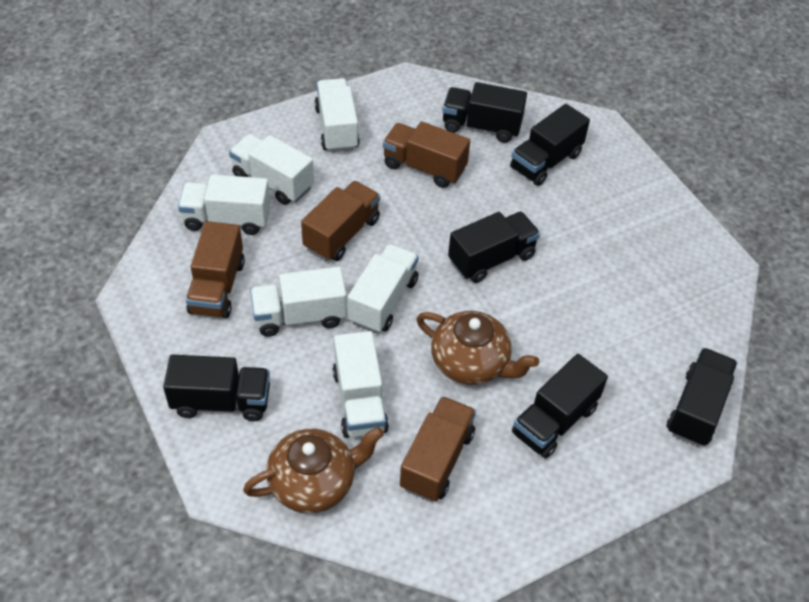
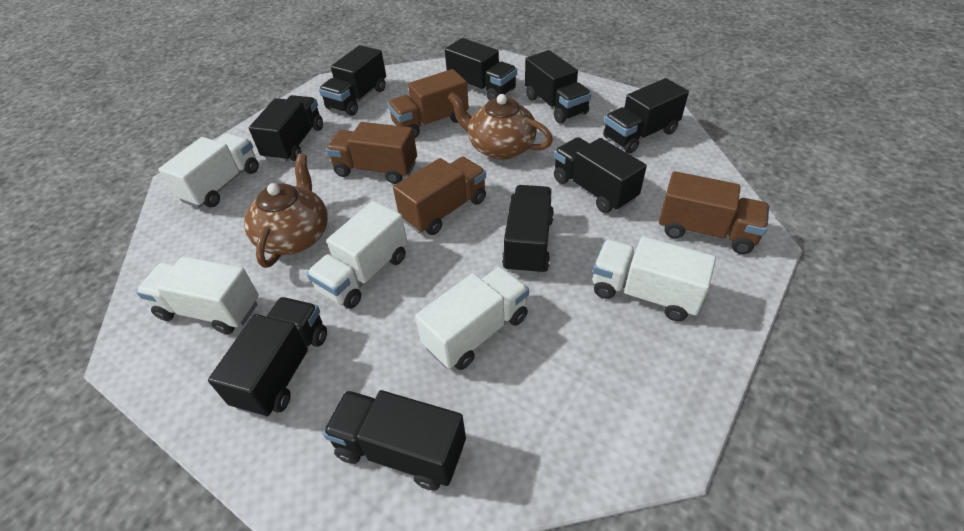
black truck: [163,355,270,421] [442,82,527,143] [448,212,540,283] [510,104,590,186] [512,354,608,458] [667,348,737,446] = 6 -> [208,297,327,417] [249,95,323,162] [319,45,386,116] [323,390,466,490] [445,38,517,101] [502,185,554,275] [525,50,592,124] [554,137,647,213] [603,78,689,153] = 9
white truck: [178,174,270,235] [229,134,314,205] [250,267,347,337] [315,78,360,152] [333,331,389,438] [348,244,419,333] = 6 -> [136,256,259,335] [158,133,259,208] [306,201,407,309] [415,267,529,370] [593,236,716,321] = 5

